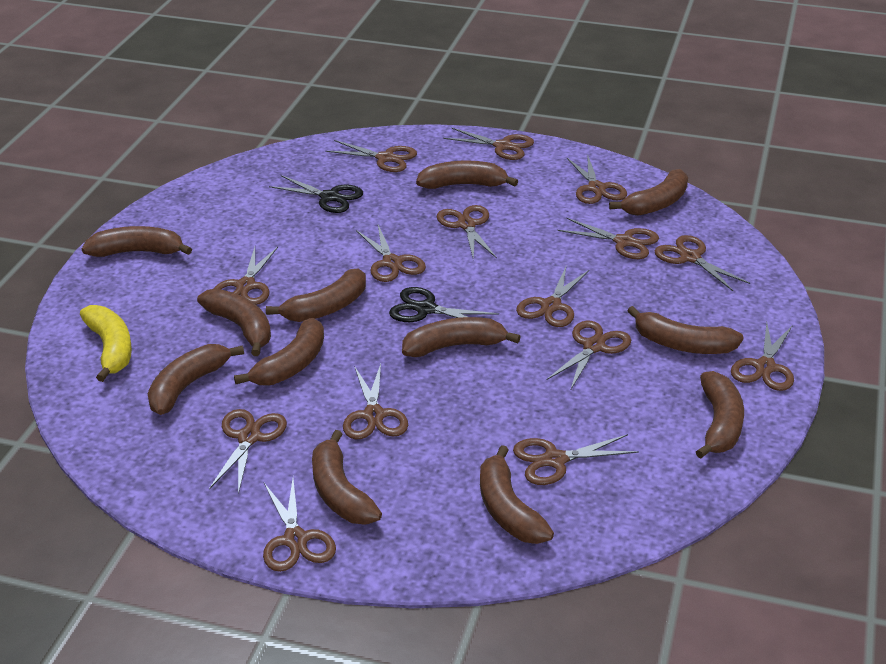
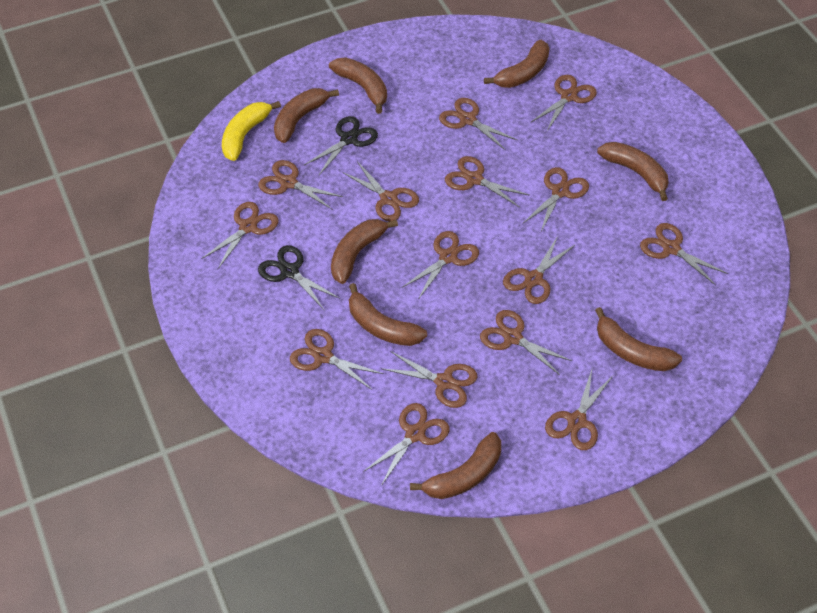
brown banana: [82,226,192,257] [148,344,244,415] [197,289,271,356] [234,318,324,385] [266,268,366,322] [312,430,382,525] [402,317,521,357] [416,161,518,189] [480,445,554,544] [609,169,688,216] [627,306,744,354] [696,371,744,459] = 12 -> [274,88,339,143] [329,57,387,114] [331,219,398,284] [349,283,427,346] [410,432,501,499] [484,40,549,88] [595,307,682,371] [597,142,669,201] = 8

